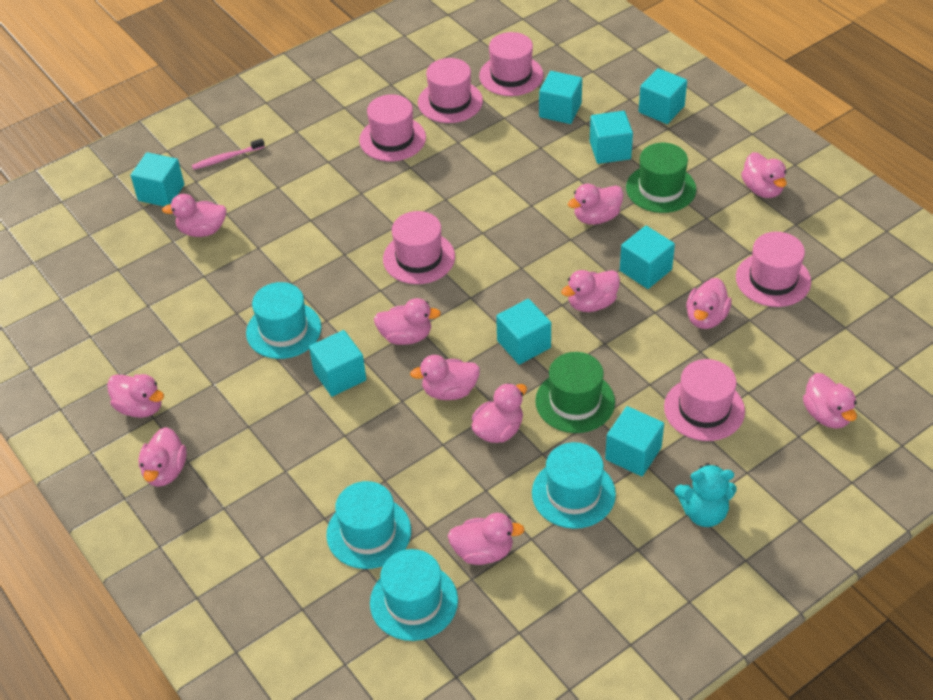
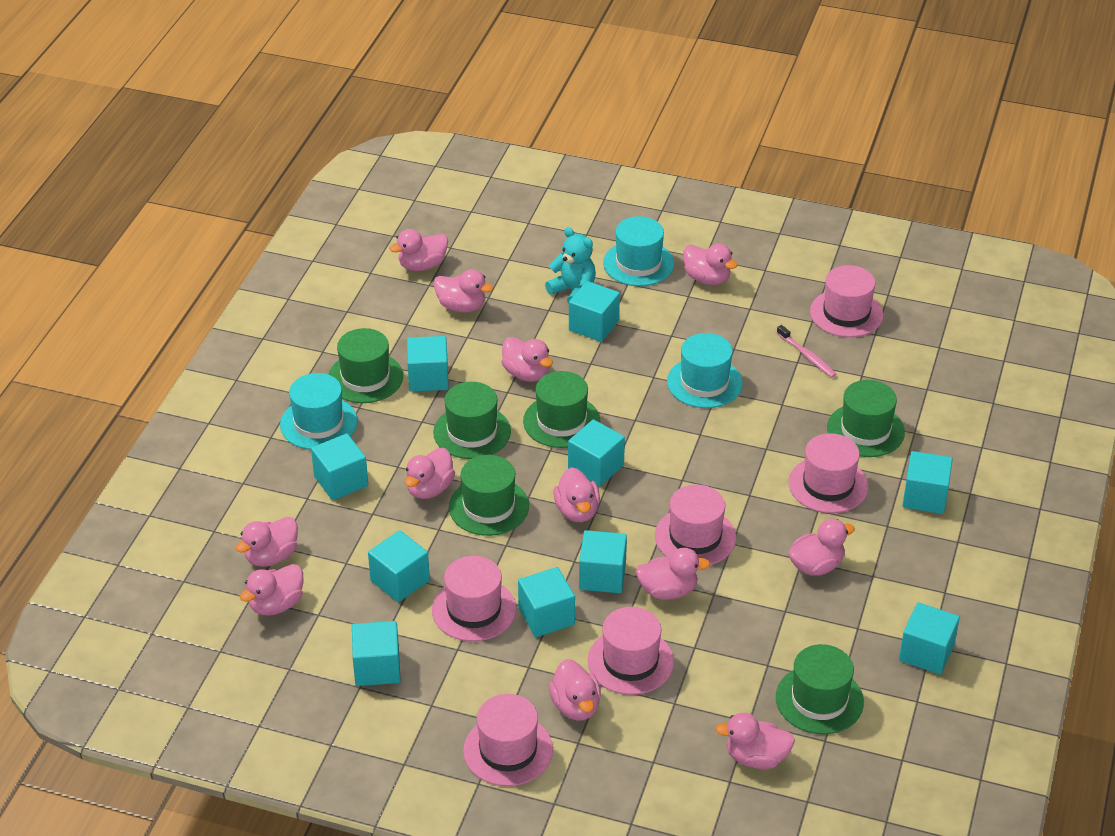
green hat: [535,352,615,433] [626,143,696,213] = 2 -> [328,328,403,403] [433,382,511,459] [449,455,529,536] [523,371,600,448] [776,644,864,734] [827,380,905,457] = 6
turquoise cube: [131,152,184,206] [309,330,366,397] [496,299,551,365] [539,71,582,124] [590,111,633,164] [605,406,664,476] [620,226,675,289] [639,68,687,124] = 8 -> [311,433,368,500] [352,621,401,686] [368,530,430,602] [407,336,449,392] [518,567,575,637] [568,419,625,487] [569,281,620,342] [579,530,627,593] [899,602,960,675] [902,451,953,514] = 10
turquoise hat: [246,282,321,359] [326,481,411,569] [370,549,458,641] [532,442,616,529] = 4 -> [280,373,357,450] [603,216,674,286] [667,333,743,408] = 3

